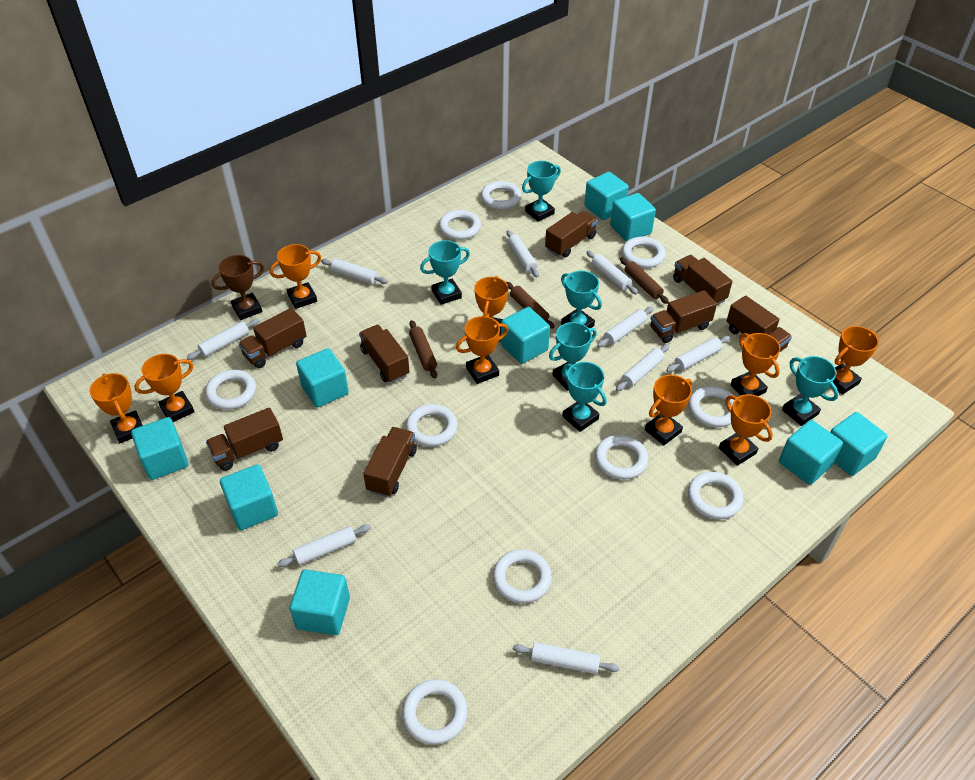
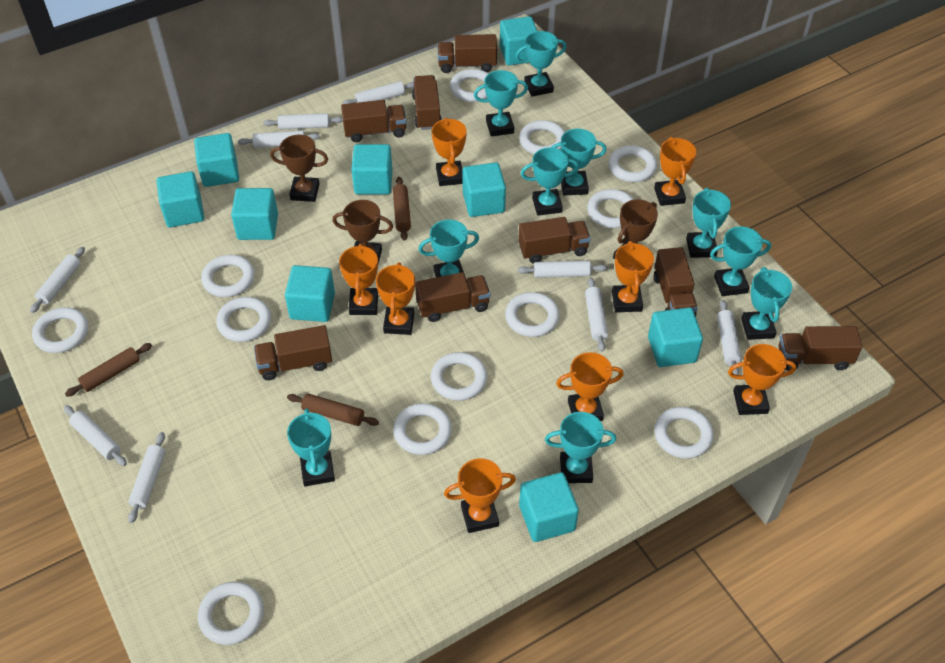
brown trophy: [211,255,264,320] = 1 -> [270,135,328,202] [332,200,393,264] [613,199,658,259] = 3
orange trophy: [89,373,143,443] [134,354,194,422] [269,244,321,309] [456,316,508,384] [474,276,508,342] [645,375,692,445] [719,394,773,466] [730,333,781,396] [833,326,879,394] = 9 -> [339,244,378,315] [376,262,415,335] [432,118,467,186] [444,458,516,533] [556,352,624,421] [612,241,654,312] [654,137,697,206] [728,344,796,415] = 8
turquoise trophy: [420,240,470,305] [522,161,561,222] [549,322,597,391] [561,271,602,328] [562,362,607,432] [782,356,839,426] = 6 -> [287,408,335,486] [418,219,479,278] [474,70,528,137] [515,31,567,97] [521,147,579,216] [545,412,616,483] [552,129,607,196] [686,188,731,258] [710,226,771,296] [741,267,792,340] = 10
white ring: [205,370,256,410] [402,679,468,745] [406,404,458,447] [439,210,481,240] [481,181,521,209] [493,549,552,603] [595,435,648,480] [622,237,665,268] [688,386,734,427] [688,472,744,519] = 10 -> [32,307,88,353] [198,582,264,645] [201,255,254,297] [216,297,271,342] [393,403,452,455] [431,352,487,401] [450,69,489,102] [505,292,559,337] [519,120,565,154] [587,189,634,228] [608,145,657,182] [654,407,714,459] = 12

